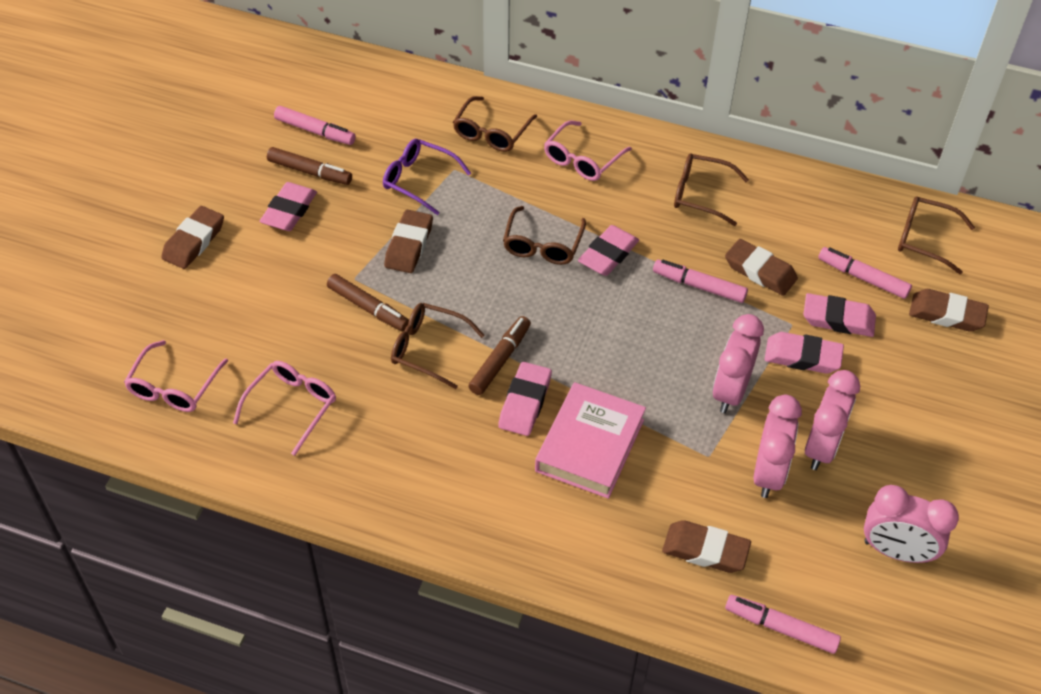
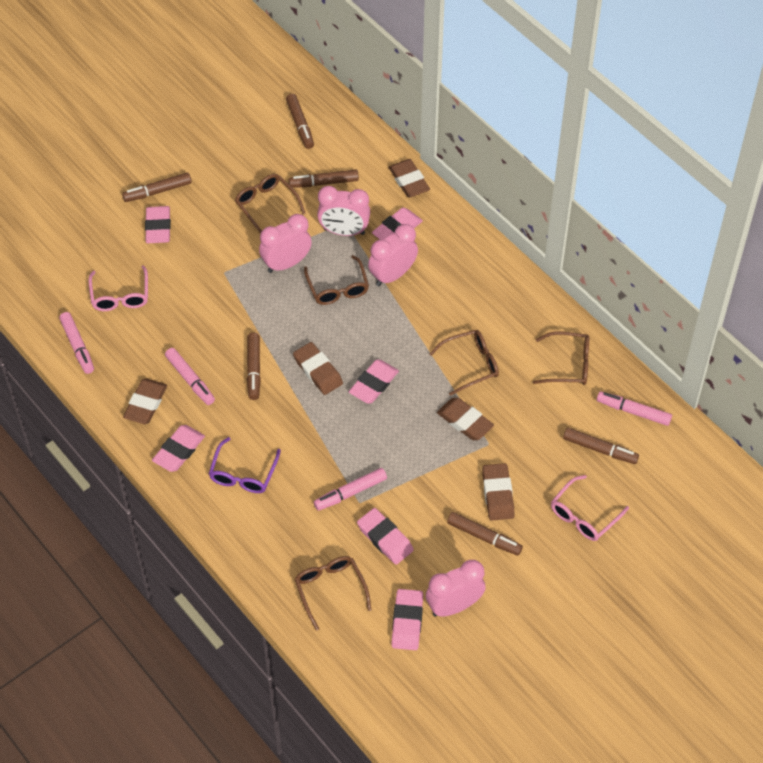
brown marker: [267,147,352,185] [327,274,409,331] [468,316,531,395] = 3 -> [122,173,192,202] [247,333,261,400] [286,94,314,149] [289,170,359,188] [447,512,523,555] [563,428,639,464] = 6
pink book: [535,382,646,499] = 1 -> none = 0
pink eraser: [260,182,317,231] [498,362,552,436] [578,225,639,276] [764,332,844,374] [803,293,876,337] = 5 -> [145,206,171,243] [152,425,205,472] [349,360,399,404] [357,508,414,565] [372,208,423,240] [392,589,423,650] = 6
pink glasses: [124,340,228,412] [233,361,336,456] [544,121,632,181] = 3 -> [89,265,148,311] [551,475,629,541] = 2

